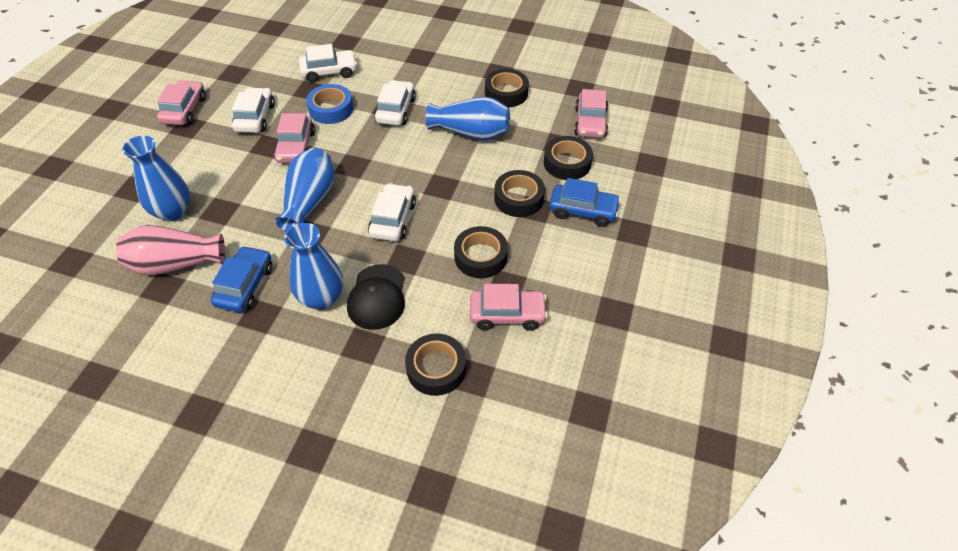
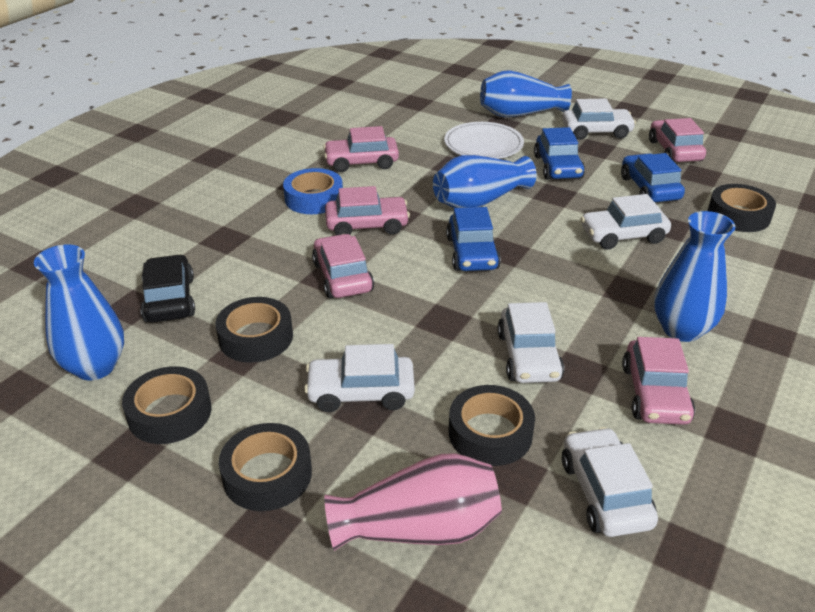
black cap: [347,264,405,330] = 1 -> none = 0
black car: none = 0 -> [140,254,195,323] = 1
blue car: [211,246,273,312] [549,178,621,227] = 2 -> [446,207,501,271] [534,127,585,180] [621,153,685,202] = 3
pink car: [157,80,206,125] [274,113,315,163] [470,284,548,330] [574,89,608,138] = 4 -> [312,234,374,299] [323,126,399,172] [325,186,410,235] [622,337,695,425] [649,118,706,162] = 5
white car: [232,87,275,133] [299,44,357,82] [368,183,416,241] [374,80,416,126] = 4 -> [304,344,415,412] [497,302,564,383] [562,98,636,140] [562,427,658,537] [580,194,671,250] = 5
white plate: none = 0 -> [444,122,524,159] = 1

